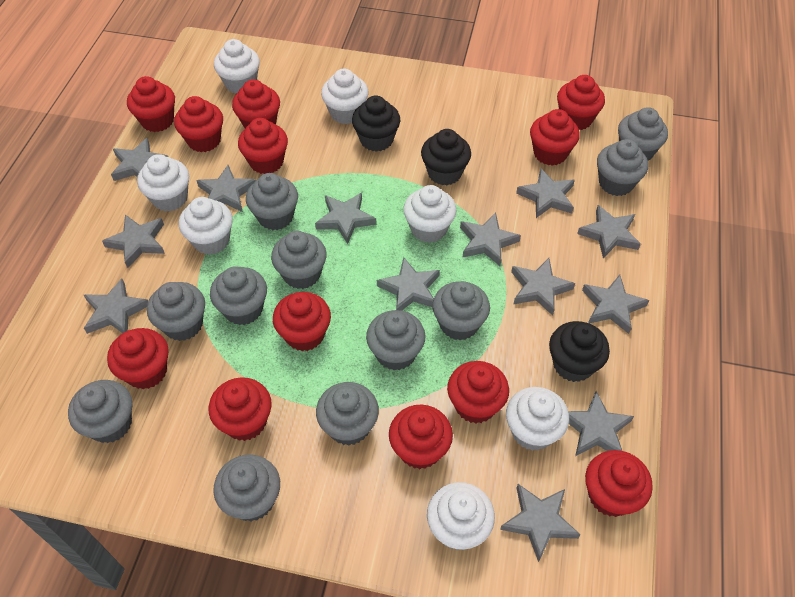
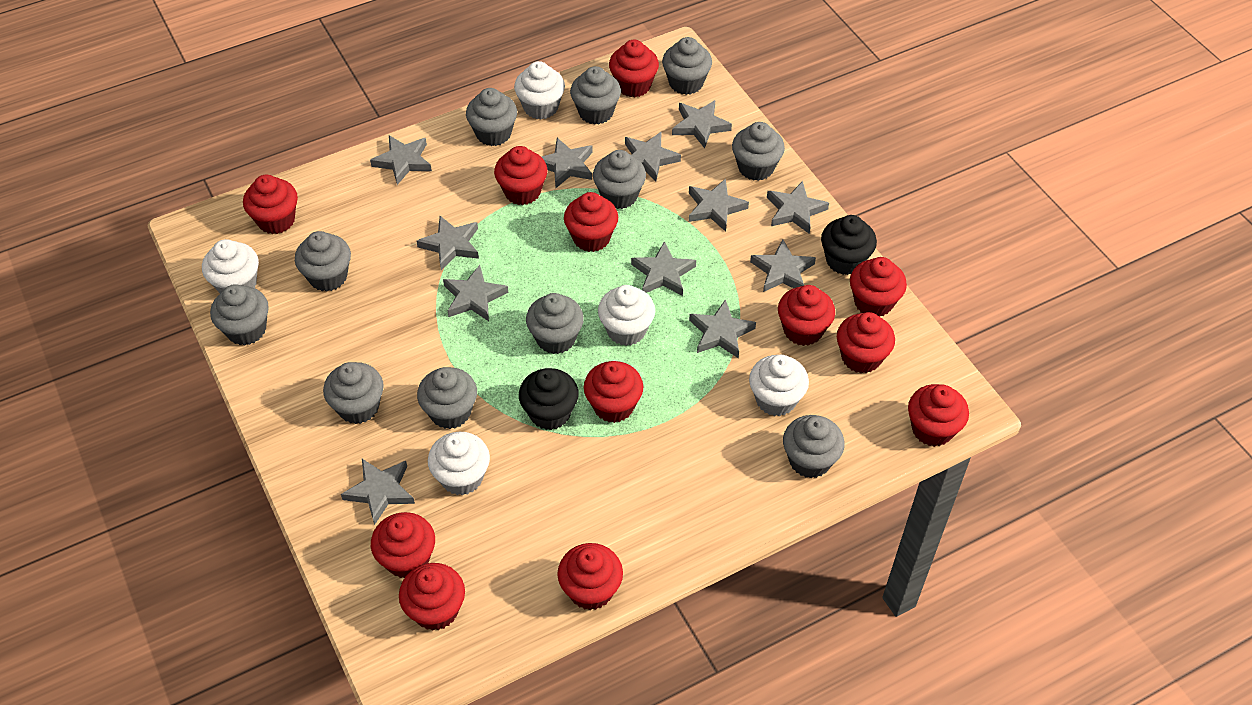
black cupcake: [352,95,400,152] [421,129,471,185] [549,321,610,382] = 3 -> [519,368,579,430] [821,215,877,275] = 2
grey star: [84,278,148,334] [102,215,165,268] [111,138,168,181] [196,165,256,212] [315,193,377,244] [377,257,440,311] [460,212,521,266] [500,484,581,562] [511,258,575,316] [516,168,575,218] [568,391,634,456] [577,205,641,258] [582,275,649,334] = 13 -> [341,459,415,525] [370,135,432,185] [417,216,479,270] [443,265,508,321] [542,138,593,188] [625,132,681,182] [631,241,696,296] [672,100,732,148] [689,179,749,232] [689,299,756,358] [750,239,816,292] [767,181,829,234] = 12
white cupcake: [137,154,189,212] [179,197,233,255] [214,39,260,94] [321,69,369,124] [403,185,456,243] [427,482,495,550] [506,387,569,451] = 7 -> [202,239,259,293] [428,432,490,496] [514,61,565,119] [598,285,655,346] [749,355,809,416] = 5

